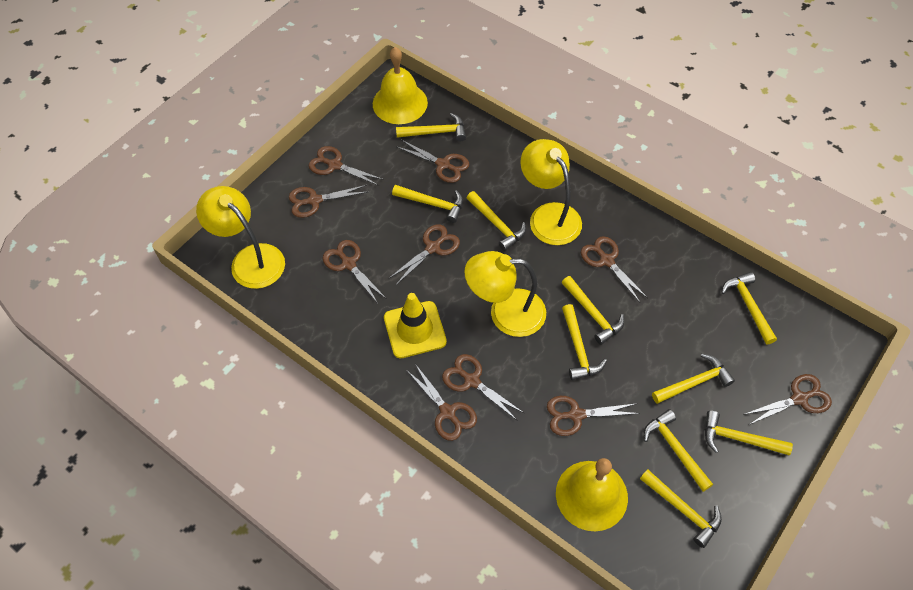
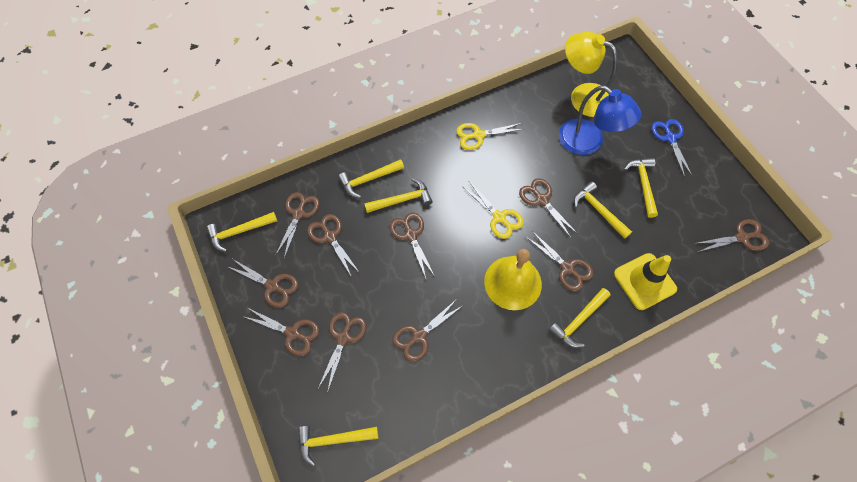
blue lamp: none = 0 -> [559,85,641,155] = 1
blue scissors: none = 0 -> [651,119,693,178] = 1
yellow bell: [373,47,428,124] [556,458,628,531] = 2 -> [484,249,542,310] = 1
yellow hammer: [392,185,463,223] [396,113,466,142] [467,191,526,251] [562,276,624,345] [562,304,607,380] [640,469,722,548] [644,409,713,492] [652,354,735,404] [705,411,793,455] [721,272,777,345] = 10 -> [207,212,277,252] [298,426,378,467] [338,159,404,198] [364,178,433,213] [549,288,611,348] [574,181,632,239] [624,158,658,218] = 7
yellow lamp: [196,186,285,289] [464,251,546,337] [520,139,582,245] = 3 -> [565,32,618,117] = 1
yellow scissors: none = 0 -> [456,123,524,150] [463,182,524,239] = 2

